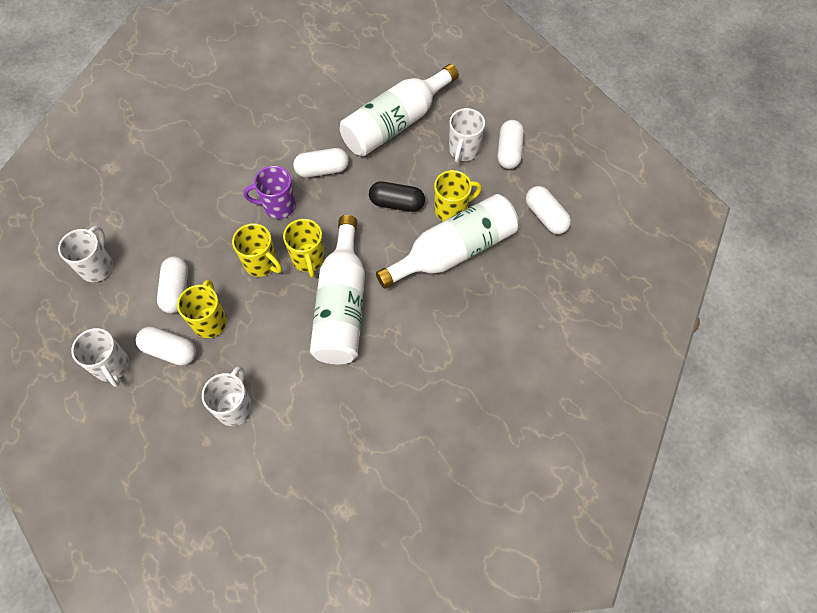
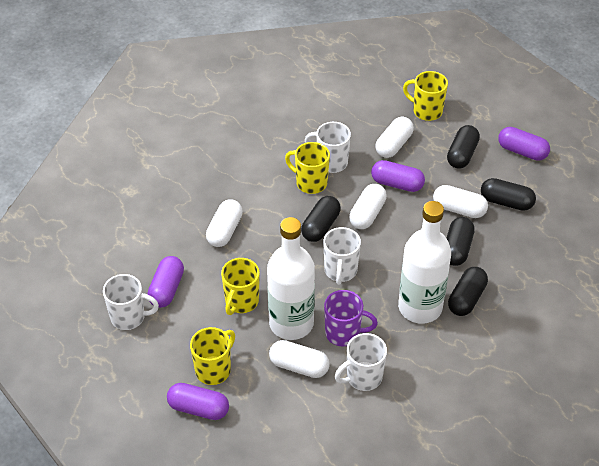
black capsule: [369,181,425,212] = 1 -> [301,196,341,242] [446,217,475,266] [447,125,480,169] [448,267,488,316] [481,178,536,211] = 5
purple capsule: none = 0 -> [148,256,184,308] [167,383,229,420] [371,160,425,192] [498,127,550,161] = 4
white bottle: [310,215,365,364] [340,64,459,156] [376,194,519,289] = 3 -> [267,217,315,340] [398,201,451,324] = 2

